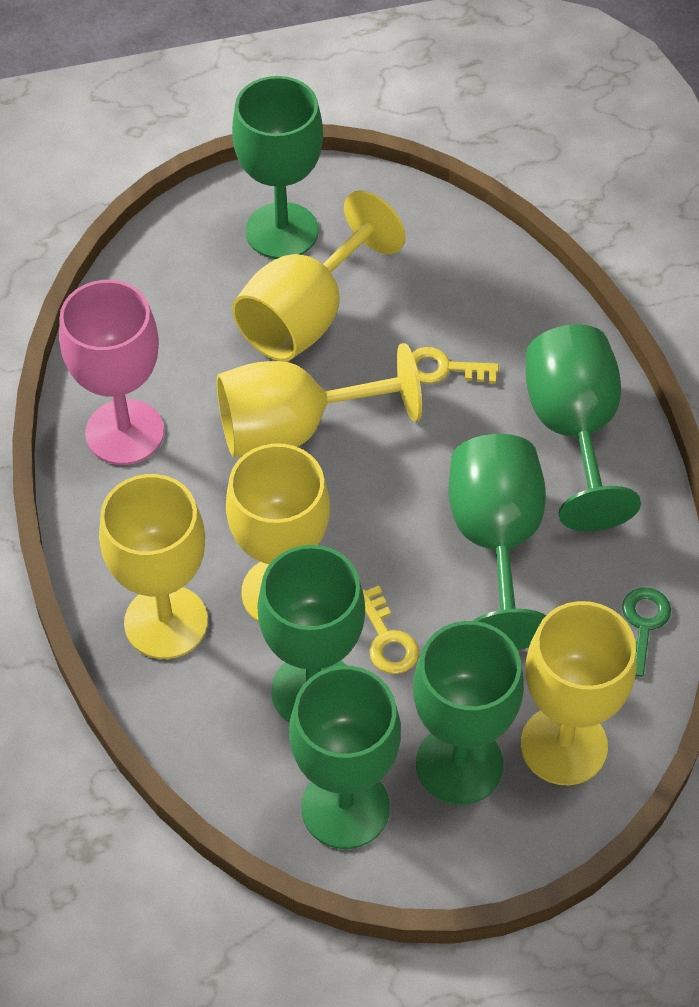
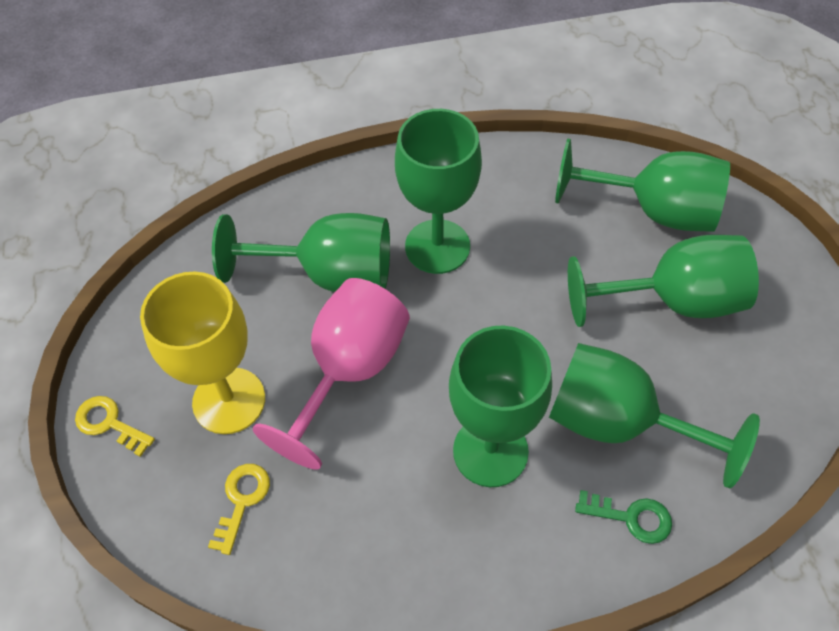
yellow goblet: [99,474,208,659] [217,343,422,457] [226,443,330,622] [232,190,406,361] [521,601,637,785] = 5 -> [140,272,265,434] = 1

